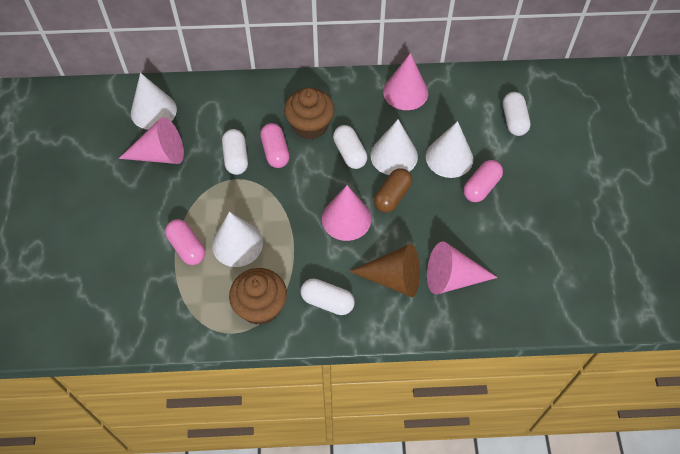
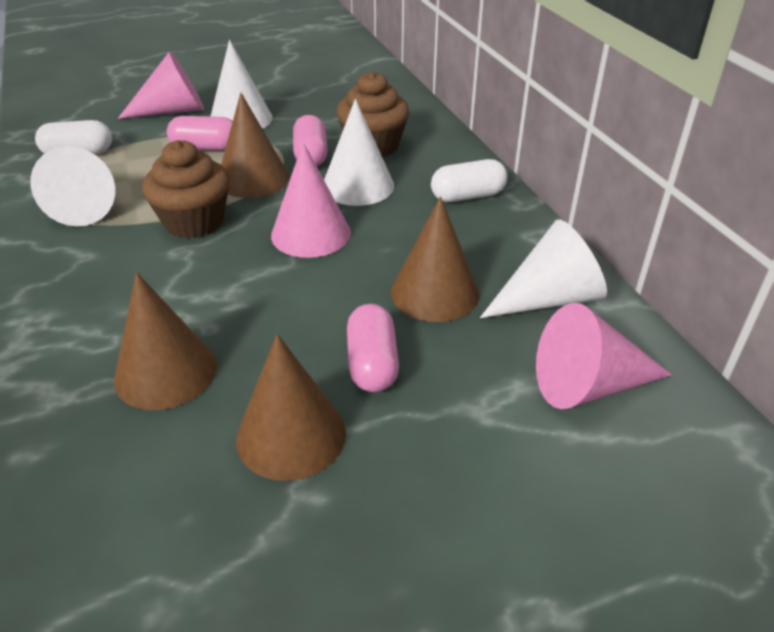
brown capsule: [374,168,412,213] = 1 -> none = 0
brown cone: [349,244,420,297] = 1 -> [114,272,217,410] [221,93,289,198] [236,334,346,481] [391,196,479,322] = 4
pink cone: [119,117,184,164] [322,185,371,241] [383,53,428,110] [427,242,498,294] = 4 -> [118,51,204,119] [271,142,351,258] [536,303,672,409] = 3
white capsule: [222,129,248,175] [301,279,355,315] [333,125,367,169] [503,92,531,136] = 4 -> [35,120,112,154] [431,159,507,202] = 2

